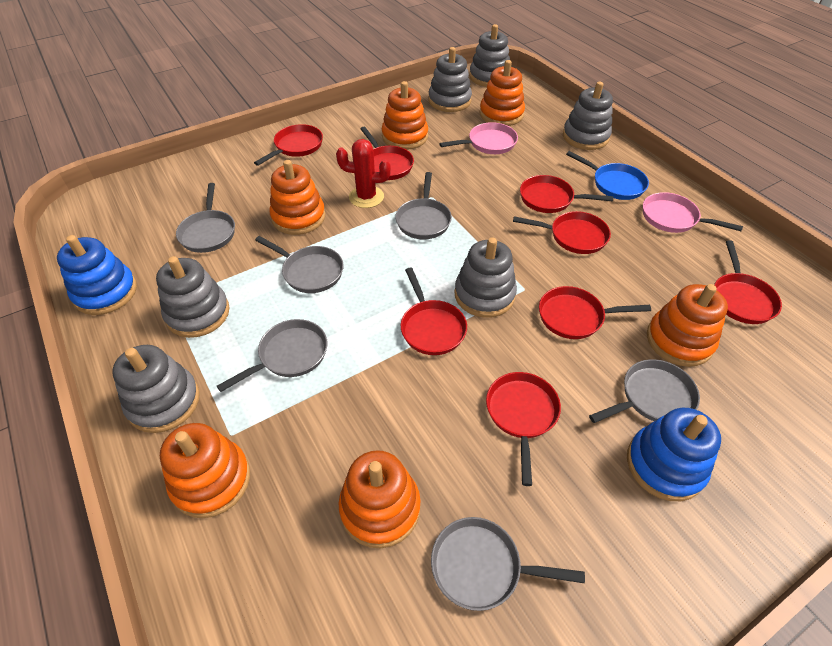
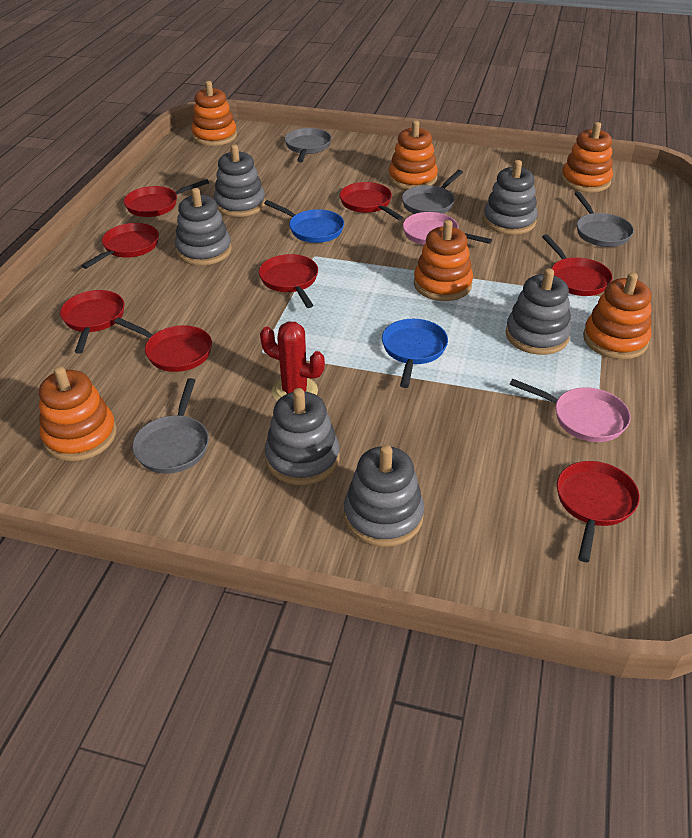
blue pan: [566,151,649,200] = 1 -> [264,200,344,243] [382,319,448,388] = 2
blue stacking toy: [57,235,137,315] [627,408,721,501] = 2 -> none = 0
grey pan: [176,183,235,253] [217,319,327,392] [255,236,344,293] [395,172,452,239] [431,517,585,611] [589,359,700,423] = 6 -> [132,378,209,474] [285,128,331,162] [402,170,463,214] [574,192,634,247] = 4

